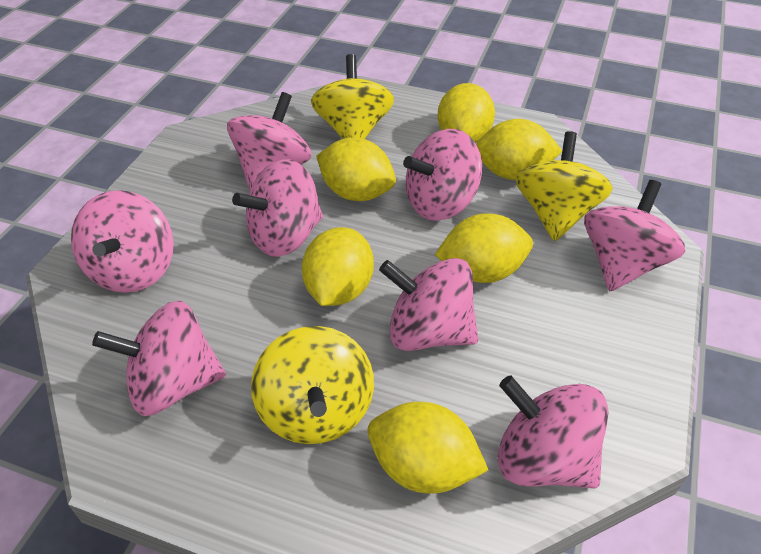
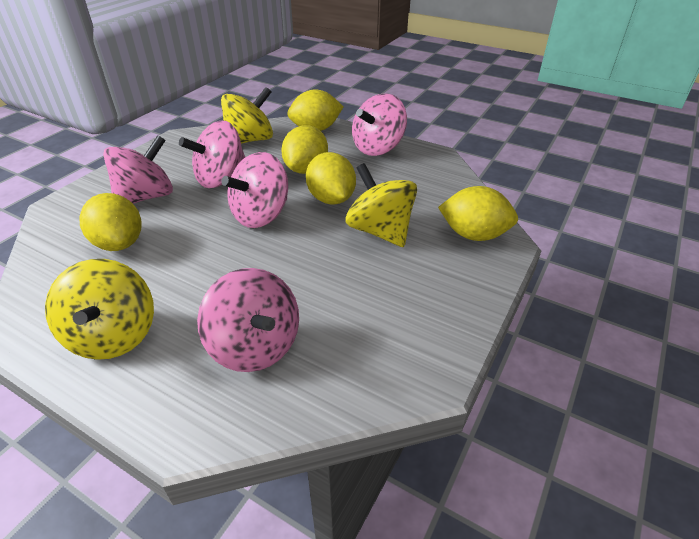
pink spinning top: [71,190,174,293] [92,301,226,416] [227,92,312,190] [232,159,323,257] [379,258,478,351] [403,129,482,221] [497,375,609,489] [584,180,685,291] = 8 -> [103,135,173,204] [179,121,245,188] [197,268,299,372] [221,152,288,228] [352,94,407,156] = 5
yellow lemon: [302,227,374,306] [316,137,396,201] [367,402,488,493] [435,213,533,283] [438,83,495,143] [476,119,562,180] = 6 -> [79,193,141,251] [281,125,328,174] [287,90,343,131] [306,152,356,205] [438,186,518,241] = 5

